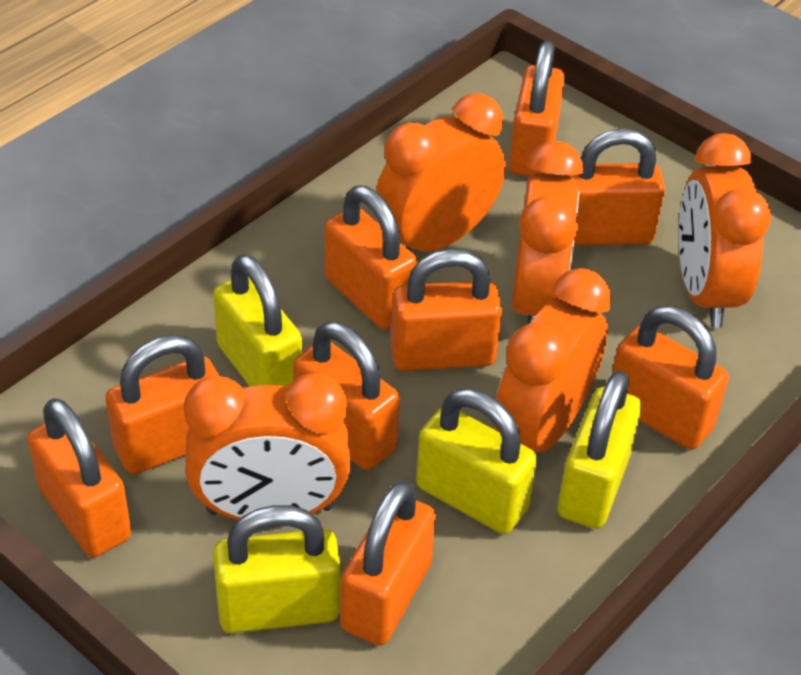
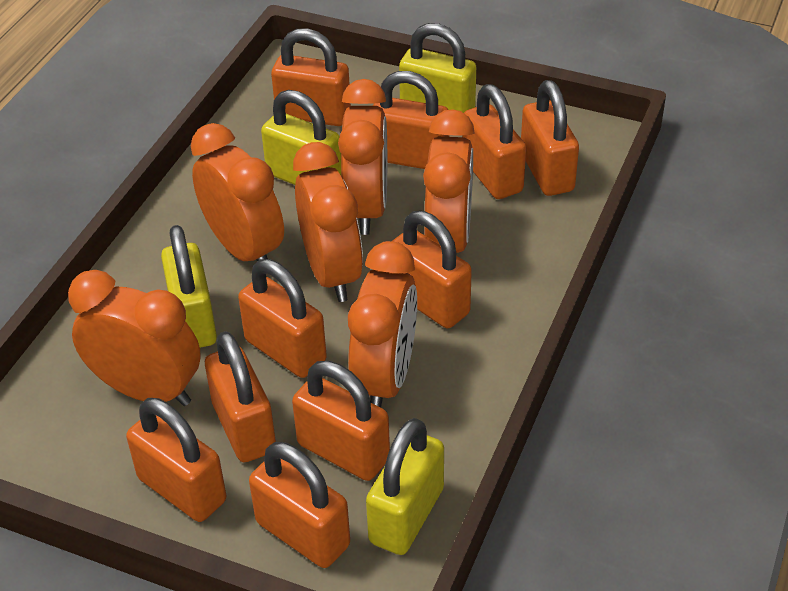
orange clock: [184,373,350,520] [376,93,506,251] [494,268,612,452] [512,141,583,324] [678,133,771,328] = 5 -> [68,270,201,406] [191,123,284,261] [293,142,363,302] [338,79,387,235] [348,241,417,408] [423,109,475,253] = 6
orange padlock: [27,398,131,557] [105,335,219,474] [293,322,400,470] [325,185,418,330] [340,480,436,646] [391,249,502,371] [509,41,565,177] [564,128,665,245] [612,306,729,450] = 9 -> [126,398,227,522] [205,331,276,462] [238,259,327,378] [249,442,350,568] [271,28,351,126] [292,361,390,481] [373,71,449,169] [392,211,472,328] [462,84,526,199] [521,80,579,196] = 10

